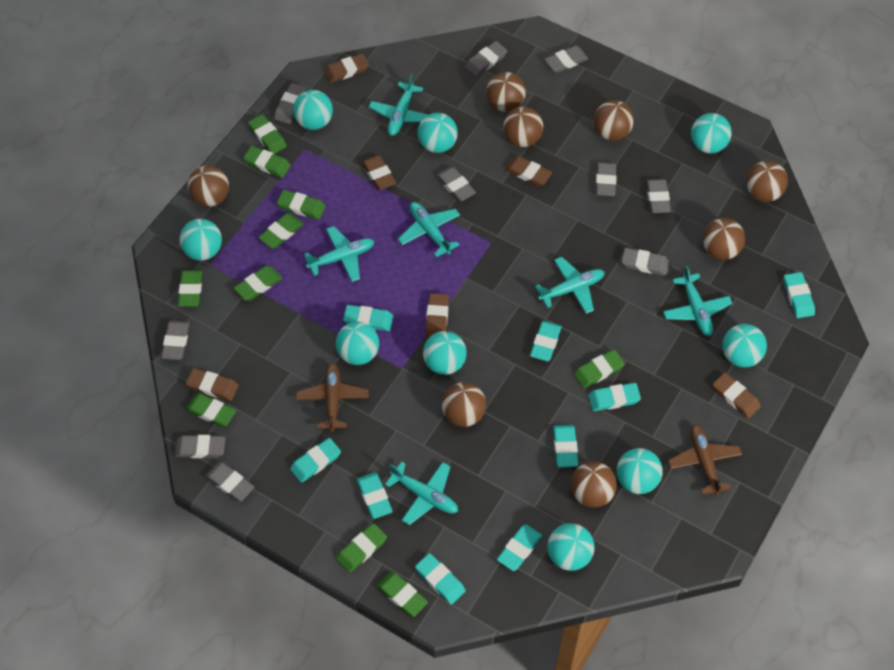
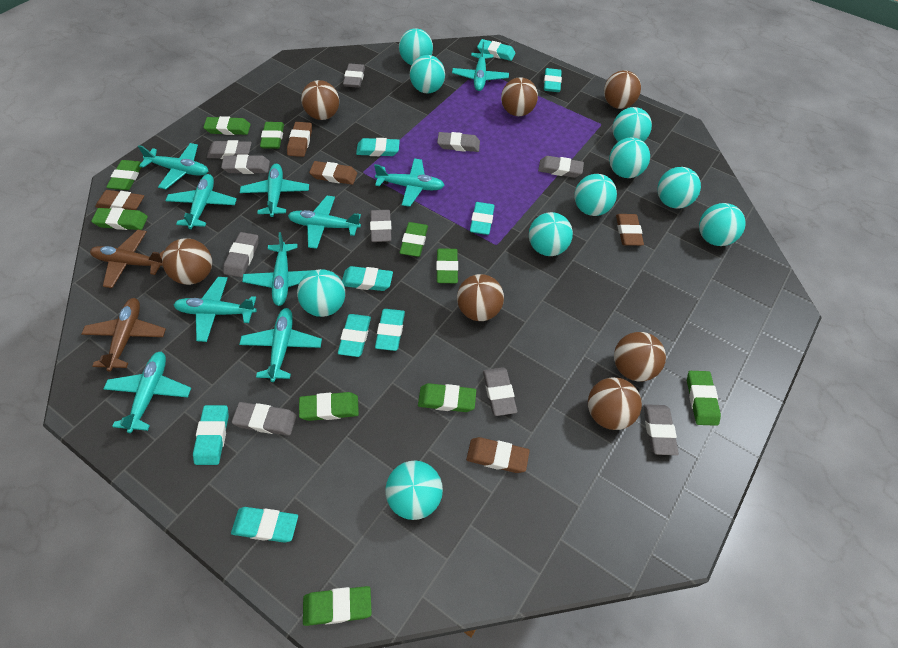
brown ball: [188,166,229,207] [442,382,486,427] [486,72,526,112] [503,107,543,147] [571,462,617,508] [594,100,634,140] [703,218,745,260] [746,161,788,202] = 8 -> [162,238,212,285] [301,80,339,120] [457,274,504,321] [501,77,538,116] [588,377,642,430] [604,70,641,109] [614,332,666,382] = 7
brown eraser: [186,368,239,401] [324,54,369,83] [362,155,396,190] [425,293,449,338] [505,156,552,186] [713,373,761,418] = 6 -> [95,190,144,210] [287,122,312,157] [309,161,357,185] [466,437,530,473] [616,214,644,246] = 5
turquoise ball: [179,219,222,261] [293,90,333,130] [336,322,379,365] [418,113,458,153] [423,331,467,375] [547,523,595,571] [617,448,663,494] [691,113,732,153] [722,324,767,368] = 9 -> [297,269,345,317] [385,461,443,520] [399,28,433,65] [410,55,445,93] [529,212,573,256] [574,174,617,216] [609,137,650,178] [612,107,652,142] [657,167,701,209] [699,203,746,246] = 10
turquoise plane: [304,226,374,282] [369,74,428,136] [385,462,458,525] [398,202,460,258] [535,257,605,314] [663,266,732,336] = 6 -> [104,351,191,433] [138,143,208,189] [165,174,237,229] [174,277,256,342] [239,308,322,382] [240,164,309,217] [242,232,314,306] [288,196,361,249] [374,159,445,207] [452,42,509,91] = 10

